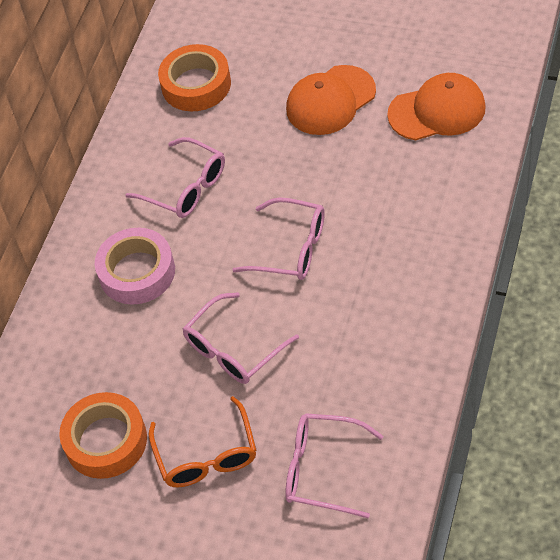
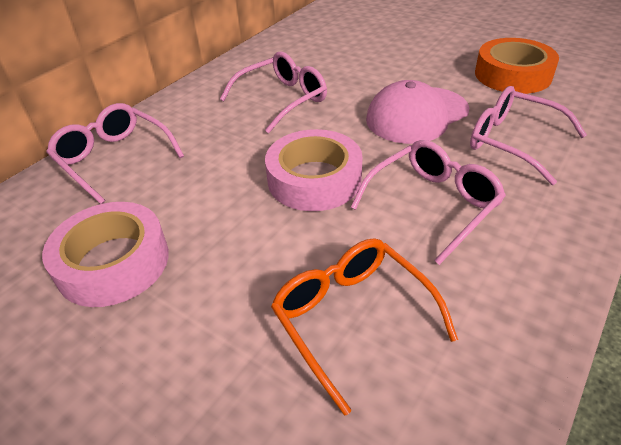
orange cap: [286,65,376,135] [387,73,486,141] = 2 -> none = 0
orange tape: [59,392,147,479] [158,44,231,111] = 2 -> [475,38,559,94] = 1
pink cap: none = 0 -> [366,80,469,144] = 1
pink tape: [95,228,175,305] = 1 -> [42,202,169,307] [265,129,363,211] = 2

